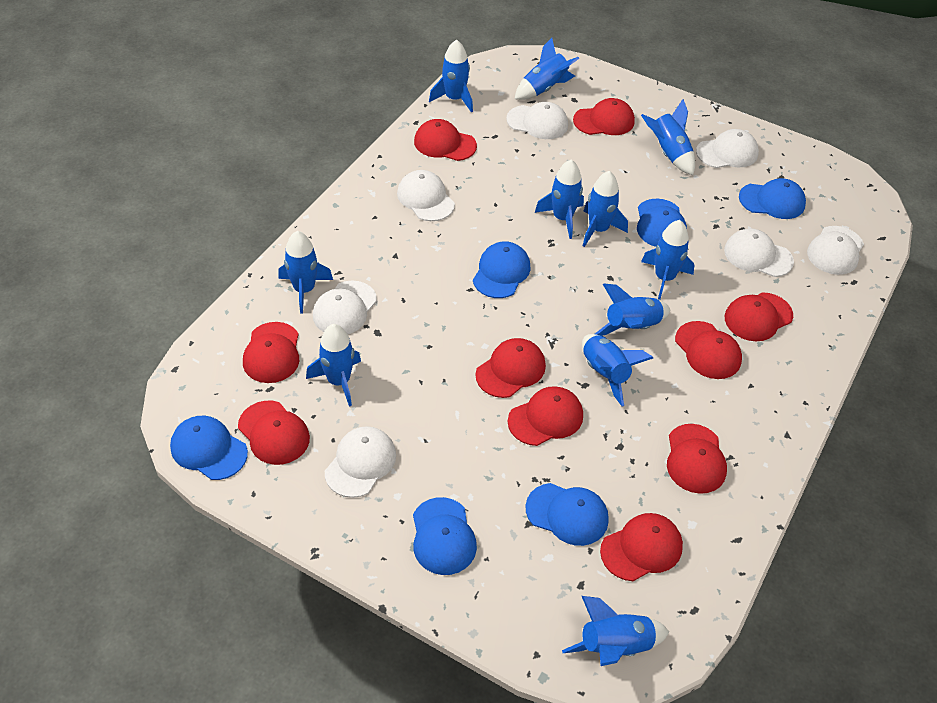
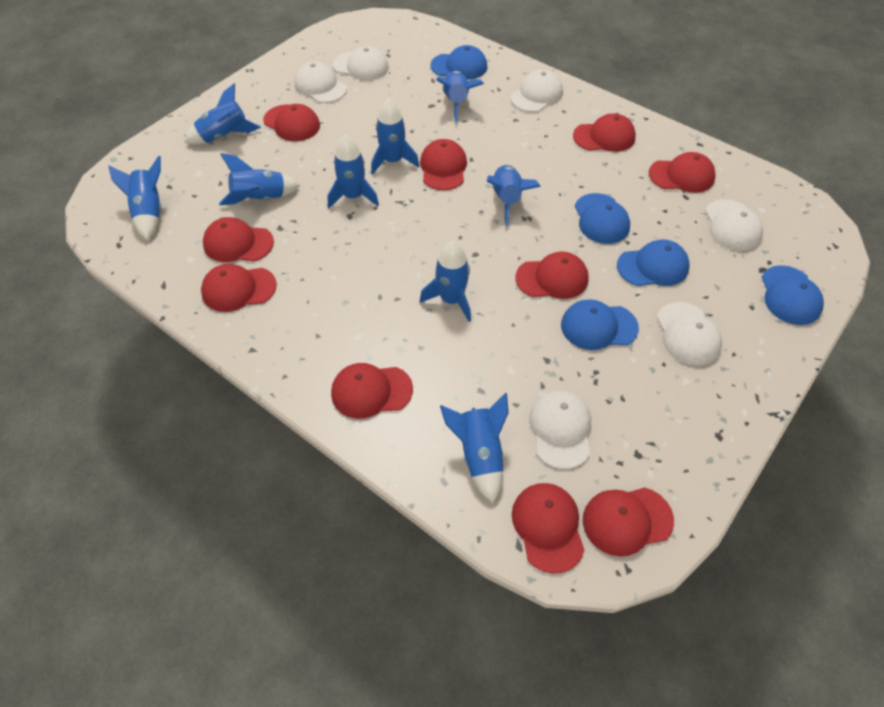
blue cap: [170,416,248,480] [413,497,477,575] [473,241,531,298] [525,483,609,546] [637,199,687,247] [739,178,806,219] = 6 -> [430,45,487,80] [561,299,639,350] [575,193,630,244] [617,239,689,286] [762,265,824,325] = 5
blue rocket: [279,231,333,313] [306,324,361,407] [429,40,473,113] [515,38,579,100] [535,160,584,239] [562,596,669,666] [582,334,653,406] [583,171,628,247] [595,284,670,336] [641,99,695,175] [641,220,695,300] = 11 -> [108,156,161,241] [184,84,261,145] [219,153,300,205] [328,134,379,208] [371,98,419,174] [420,241,471,322] [436,71,484,122] [440,393,509,503] [487,165,541,226] = 9
white cap: [313,281,377,334] [325,426,396,498] [397,170,455,221] [506,102,568,139] [696,129,759,168] [724,228,794,277] [807,226,864,275] = 7 -> [295,61,347,103] [333,46,389,81] [510,70,563,112] [529,391,591,469] [657,302,722,366] [705,199,763,251] = 6

